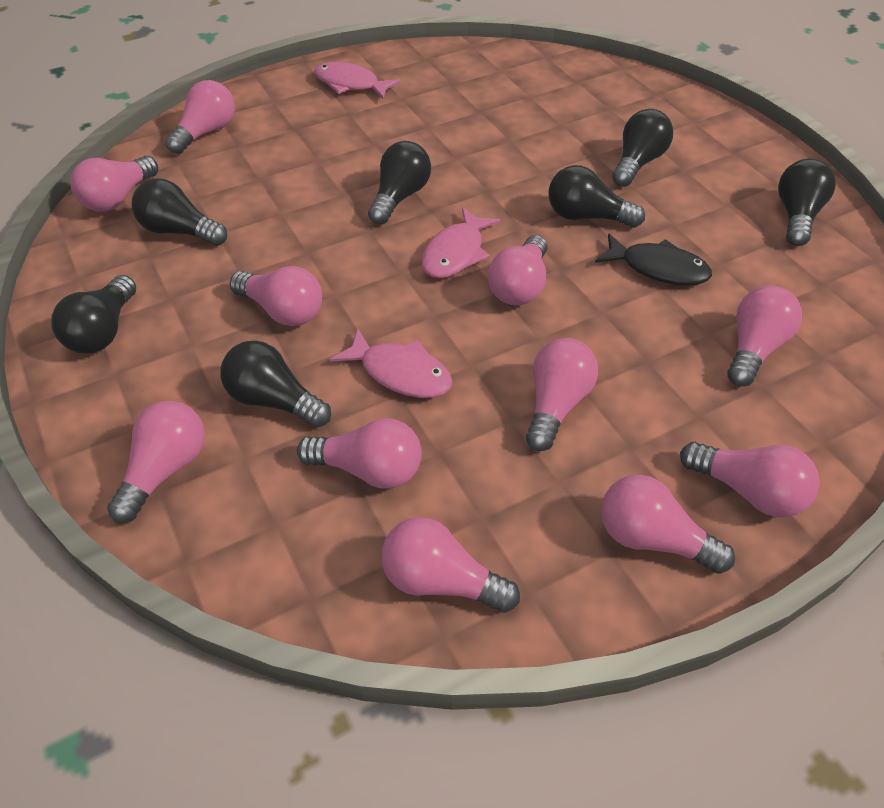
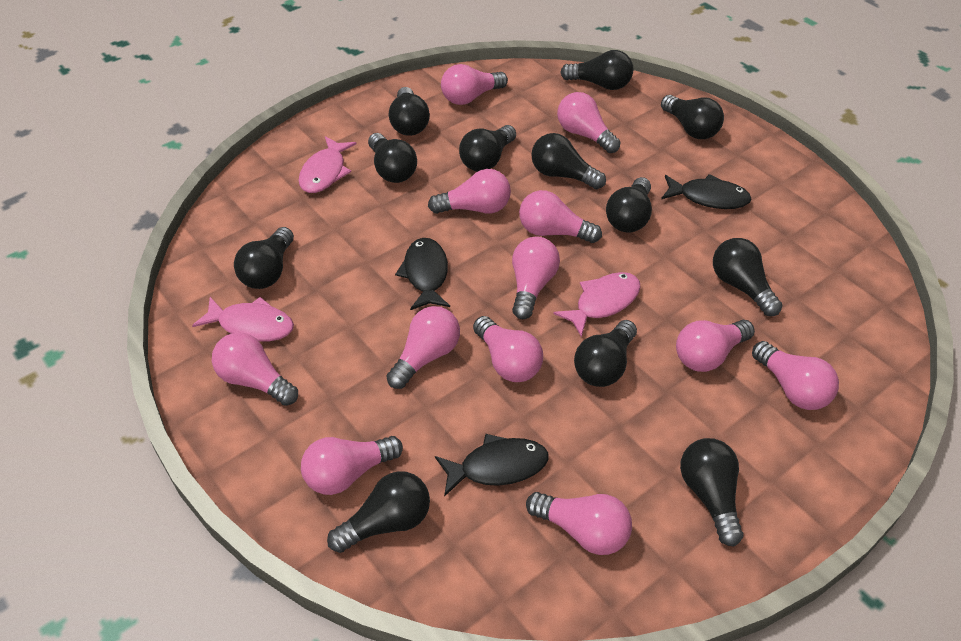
black fish: [595,234,712,285] = 1 -> [395,238,450,310] [435,434,548,497] [661,174,751,209] = 3
black light bulb: [51,275,136,354] [132,178,227,246] [220,340,331,428] [368,141,431,224] [549,165,645,228] [612,109,673,187] [778,158,836,246] = 7 -> [234,227,294,289] [327,471,430,553] [368,133,417,183] [389,87,430,136] [459,125,516,172] [531,133,606,189] [560,50,633,90] [574,320,637,387] [606,177,652,233] [661,95,724,139] [680,438,744,546] [713,238,783,316] = 12
pink light bulb: [71,156,158,212] [107,401,205,523] [165,80,235,154] [230,266,322,326] [297,418,422,489] [381,517,520,613] [488,235,547,306] [526,338,598,451] [601,475,735,574] [680,442,820,517] [727,285,802,386] = 11 -> [212,333,298,406] [301,436,403,495] [386,306,460,389] [428,169,511,214] [441,64,508,105] [473,316,543,382] [512,237,560,319] [519,190,602,243] [526,492,632,555] [557,92,621,153] [676,320,755,372] [752,341,839,410] = 12

